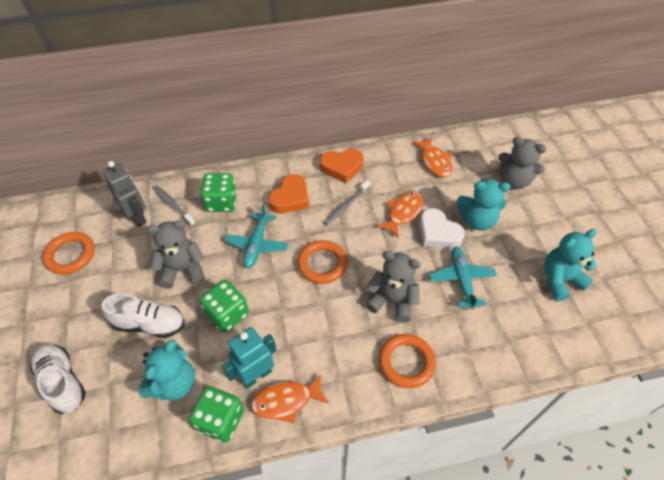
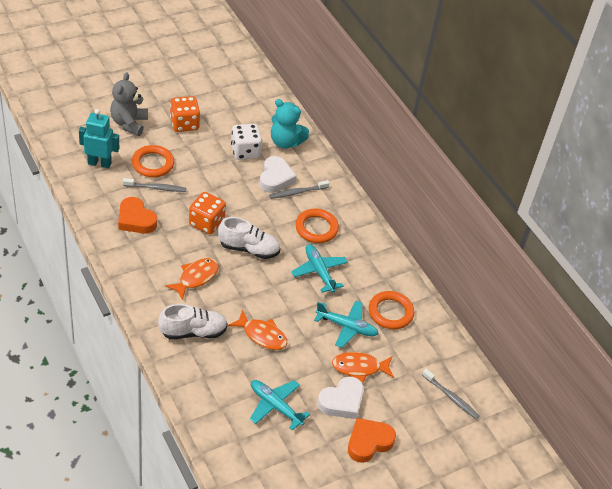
green dice: [189,386,244,443] [200,173,237,212] [200,280,249,333] = 3 -> none = 0
grey robot: [102,161,147,227] = 1 -> none = 0
grey teddy bear: [147,220,205,289] [365,251,421,322] [499,137,547,190] = 3 -> [110,72,148,136] = 1
grey toothbrush: [153,185,196,226] [324,180,371,226] = 2 -> [123,178,187,192] [269,180,329,199] [422,369,480,420] = 3
orange dice: none = 0 -> [170,96,200,132] [189,192,226,234] = 2
turquoise plane: [224,204,288,269] [429,246,497,310] = 2 -> [250,380,310,431] [291,244,348,293] [314,300,379,348] = 3
turquoise teddy bear: [139,340,195,401] [457,179,511,231] [544,229,597,301] = 3 -> [271,99,309,149] = 1
white dice: none = 0 -> [231,124,262,160] = 1
white heart: [419,208,465,249] = 1 -> [260,156,297,193] [318,377,364,419] = 2

